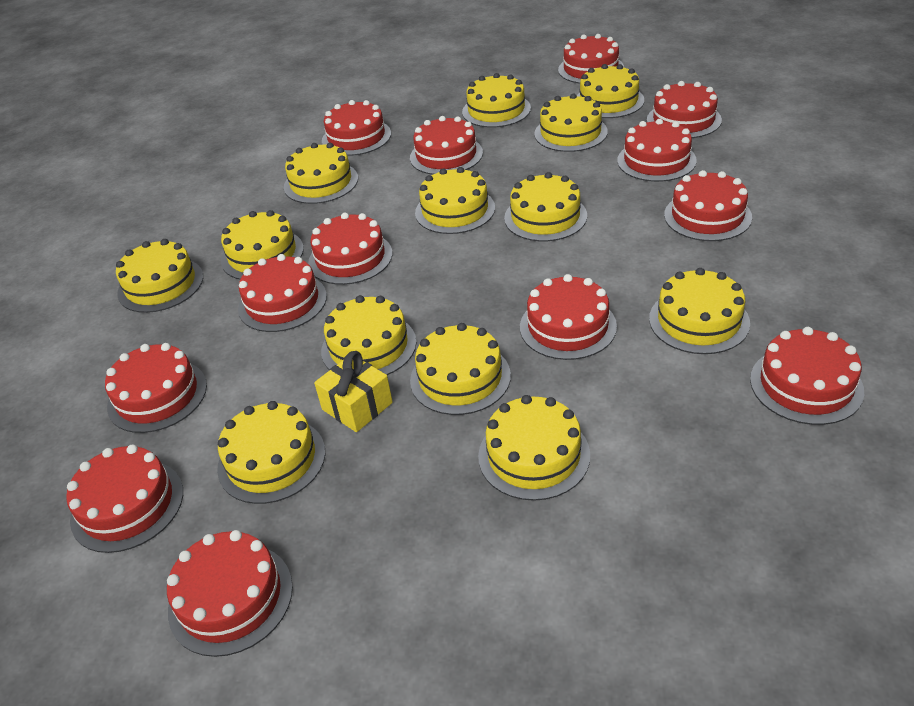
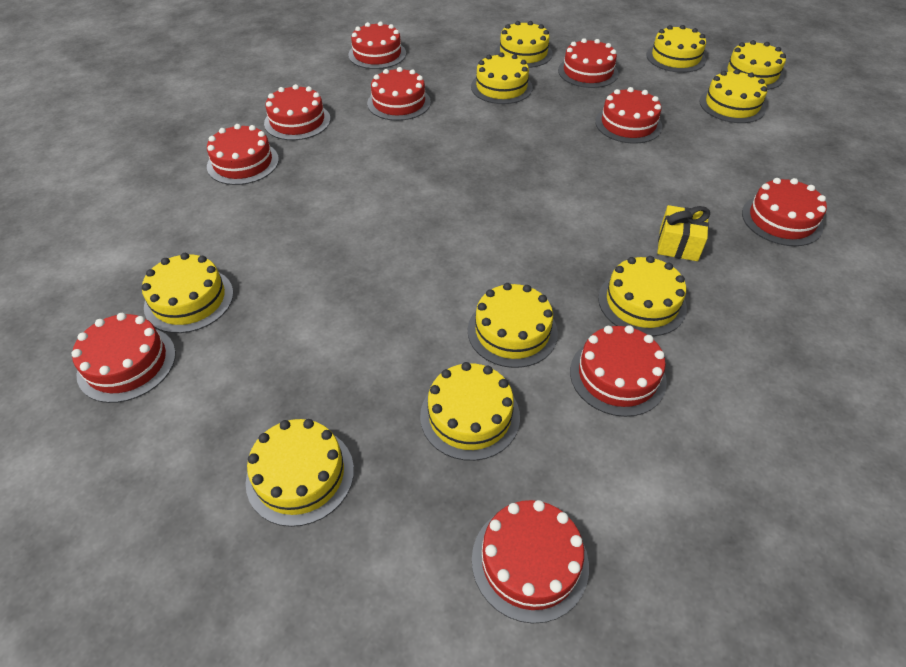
red cake: [66,444,183,553] [105,343,207,433] [167,530,293,657] [238,254,327,332] [308,213,392,285] [322,100,391,156] [410,116,483,175] [520,274,617,360] [558,34,624,83] [617,119,697,182] [647,81,722,138] [664,170,752,241] [750,327,864,425] = 13 -> [72,313,176,403] [207,124,279,185] [264,84,330,140] [348,22,406,69] [367,67,431,121] [472,500,589,623] [558,38,618,88] [570,325,667,417] [595,87,662,143] [742,178,827,246] = 10
yellow cake: [116,239,203,313] [217,401,325,504] [221,210,304,279] [284,143,358,204] [321,295,416,375] [410,323,511,415] [415,167,495,234] [462,73,531,127] [478,395,590,501] [504,172,587,241] [534,94,608,152] [577,64,644,118] [649,268,750,354] = 13 -> [142,253,233,333] [246,419,354,527] [420,362,520,461] [468,283,558,368] [471,52,533,104] [495,21,553,68] [598,256,687,336] [646,25,706,73] [700,69,767,123] [721,40,786,90] = 10

